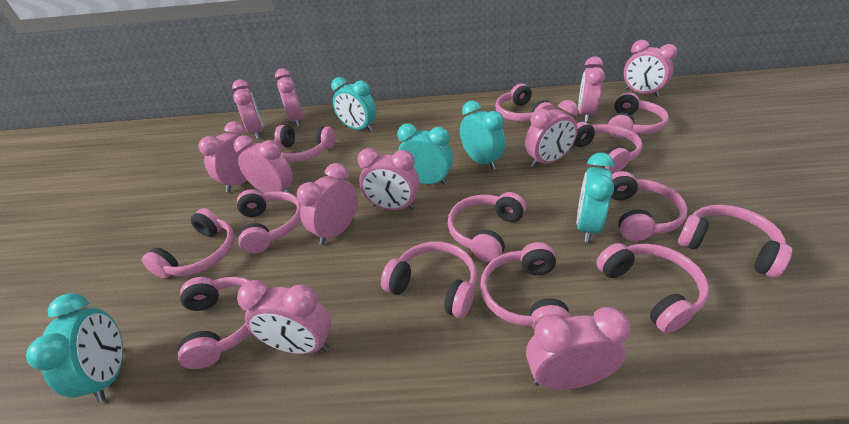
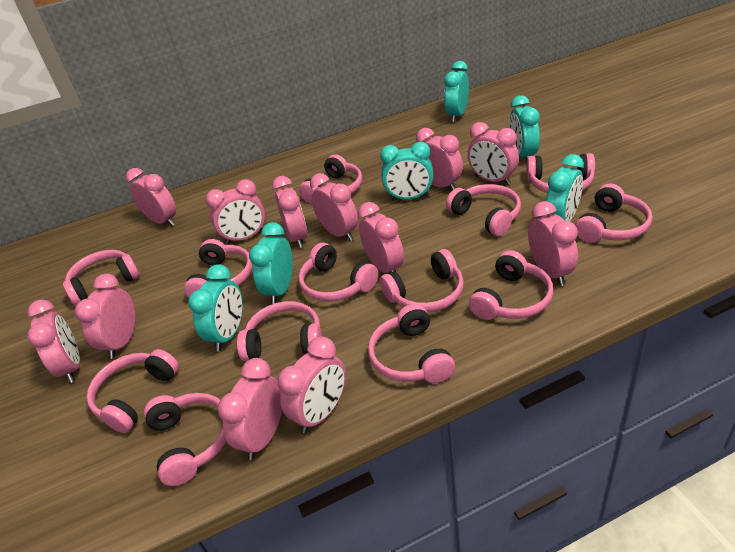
pink clock: [199,122,253,192] [232,79,263,139] [234,135,293,194] [237,280,331,354] [275,68,303,127] [297,163,358,245] [357,148,419,210] [525,100,578,167] [526,307,630,390] [578,57,605,122] [624,40,677,97] = 11 -> [27,299,80,383] [75,274,136,359] [126,168,176,226] [205,179,265,244] [218,358,282,460] [272,176,307,248] [278,336,346,433] [310,173,358,241] [358,202,404,273] [416,128,463,190] [467,122,519,185] [528,201,578,286] = 12
turquoise clock: [26,293,123,402] [331,77,376,132] [397,123,453,185] [460,100,506,170] [577,152,614,242] = 5 -> [188,264,243,351] [249,222,293,304] [380,142,434,200] [444,61,469,122] [509,95,540,161] [546,154,584,221] = 6

